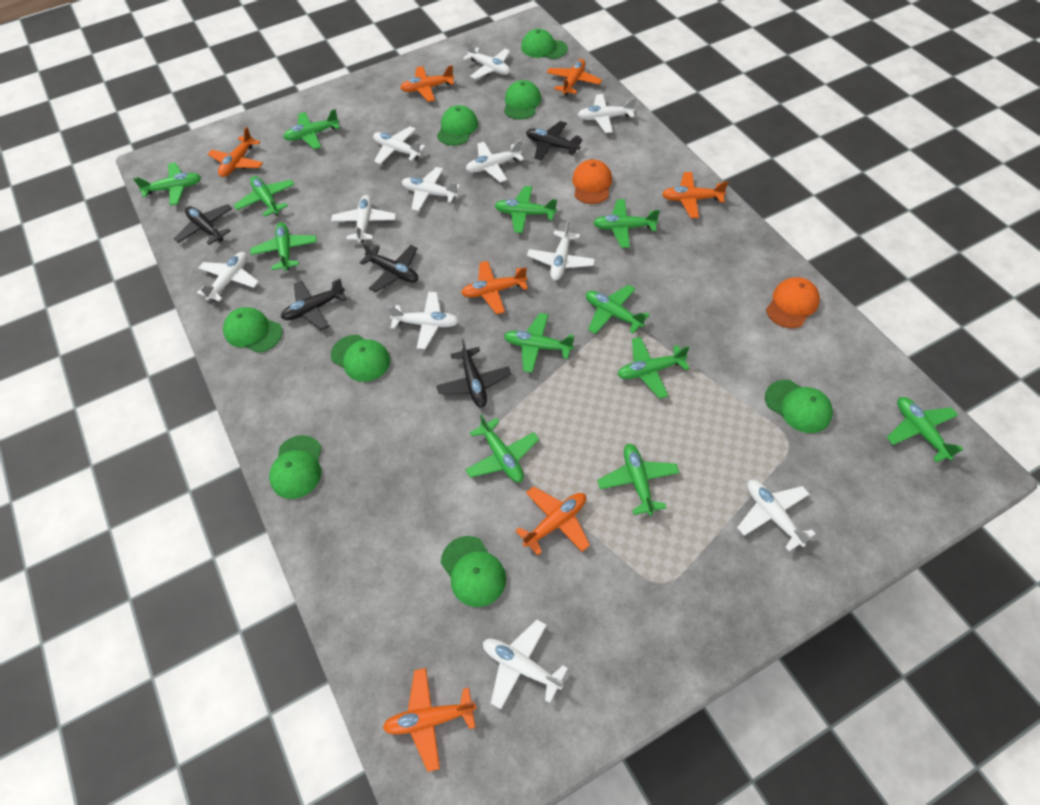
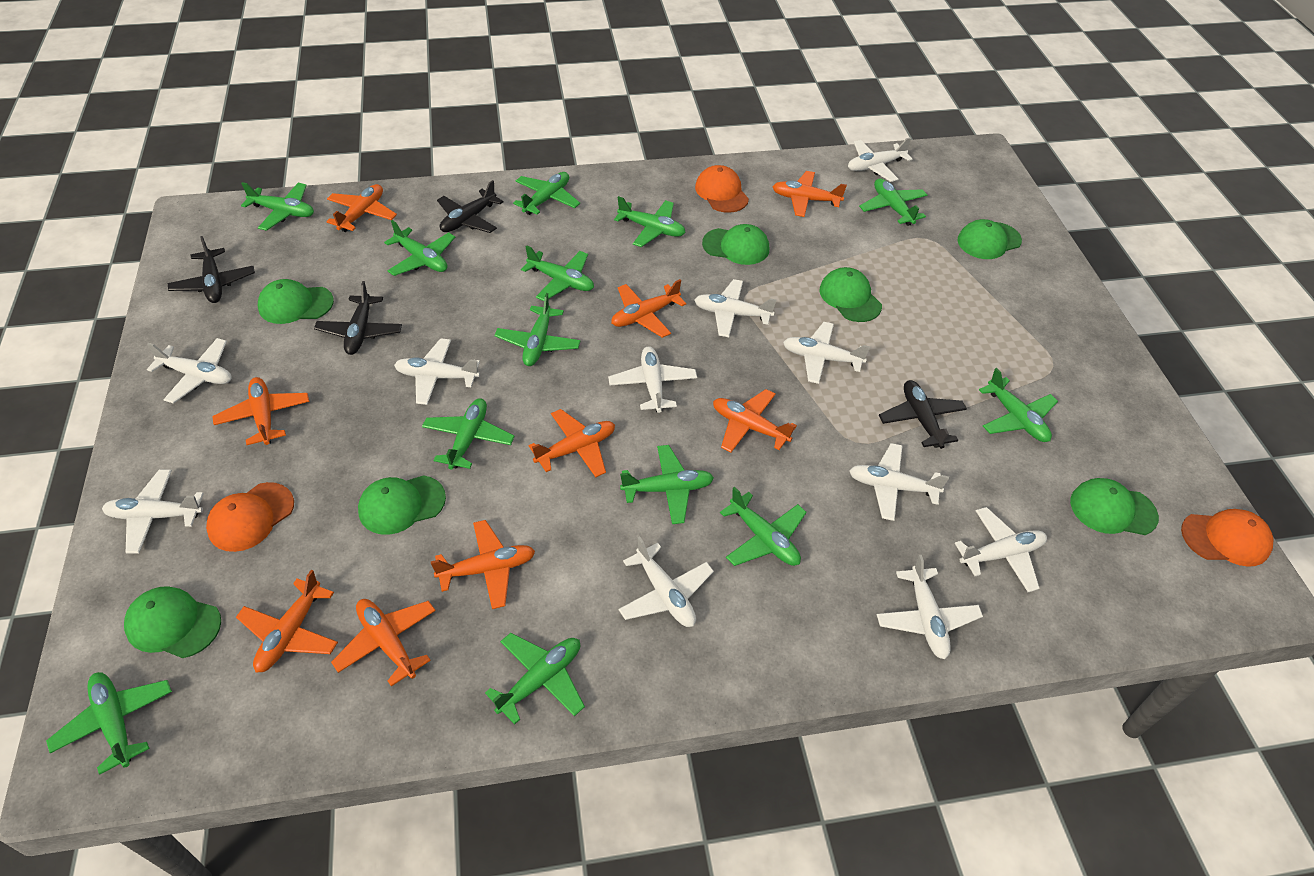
black plane: [173,204,232,245] [281,278,347,330] [359,242,418,292] [436,339,511,407] [526,121,583,160] = 5 -> [168,236,255,303] [314,281,402,355] [437,180,504,233] [879,380,967,449] = 4
green cap: [223,307,283,353] [269,435,322,499] [331,335,390,382] [437,105,478,146] [441,536,506,607] [504,80,541,119] [521,29,568,59] [765,380,833,433] = 8 -> [124,586,221,658] [258,279,334,324] [358,475,446,535] [702,224,769,265] [819,267,882,322] [958,219,1022,259] [1070,478,1159,535] = 7
green plane: [133,162,201,206] [234,176,295,217] [250,222,317,271] [283,109,340,149] [465,414,539,482] [494,186,557,233] [504,313,574,373] [586,285,650,334] [593,199,660,248] [597,444,679,516] [617,337,690,399] [887,397,963,463] = 12 -> [46,672,172,775] [241,182,314,231] [384,220,455,276] [422,398,515,470] [485,633,585,724] [494,293,581,366] [513,172,580,215] [521,245,594,301] [614,196,686,247] [620,445,714,524] [720,486,806,566] [859,178,927,226] [979,368,1058,442] = 13
orange cap: [572,159,612,204] [766,277,820,328] = 2 -> [206,482,294,552] [695,165,749,213] [1181,509,1273,567] = 3
orange plane: [208,127,263,177] [383,668,477,772] [400,65,454,102] [461,261,528,314] [515,486,590,555] [547,59,602,96] [662,172,729,218] = 7 -> [212,377,309,445] [236,570,338,673] [326,184,397,232] [331,599,436,687] [431,520,535,609] [529,409,615,477] [611,279,686,338] [713,389,797,452] [772,171,847,217] = 9

